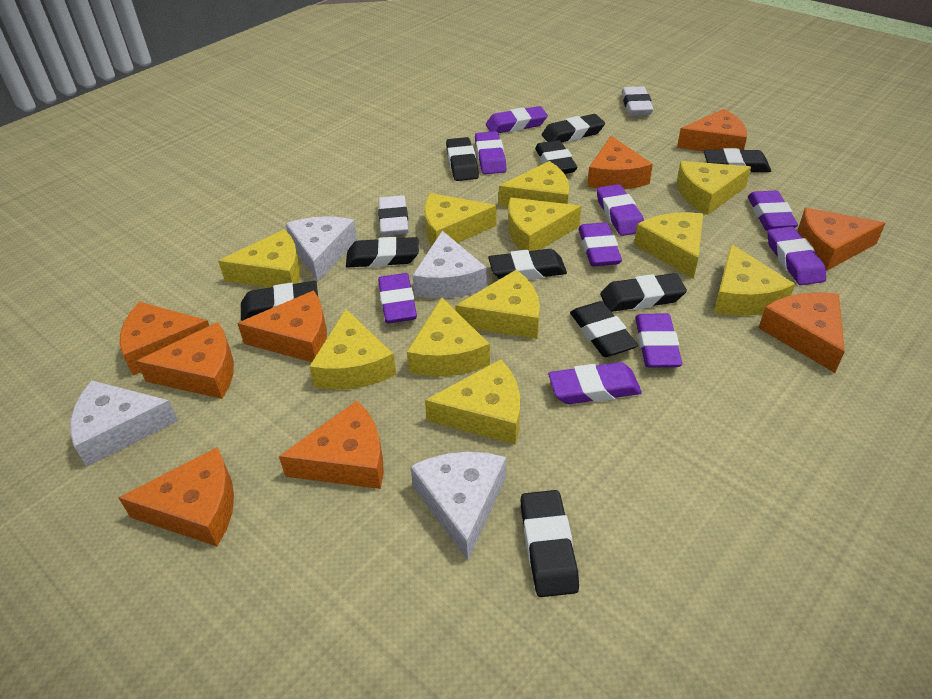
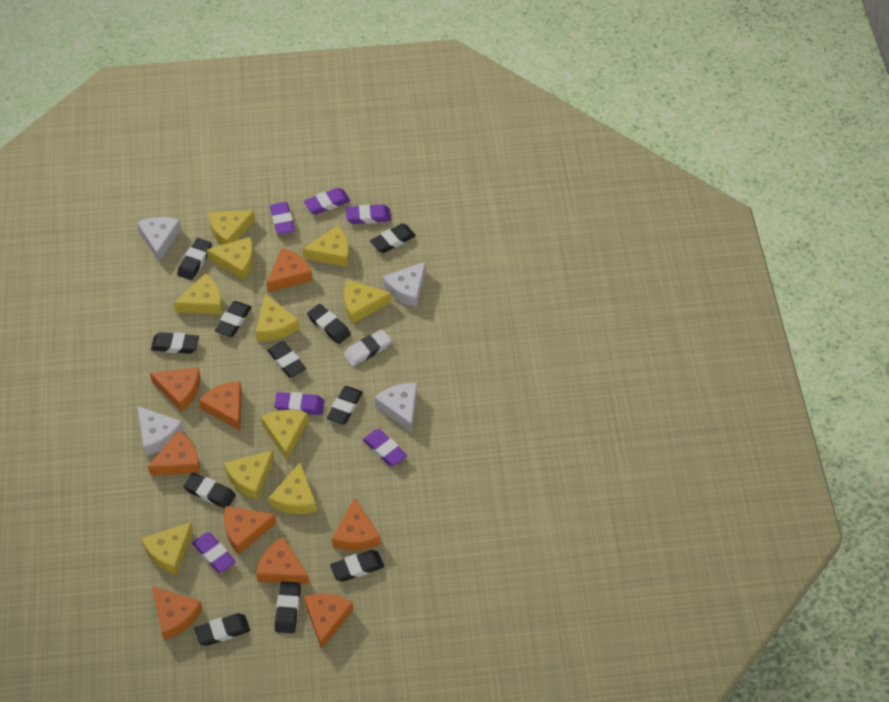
black eraser: [241,281,318,321] [346,237,419,268] [446,137,479,181] [488,249,567,280] [520,490,579,597] [535,140,578,174] [542,114,605,142] [570,301,638,357] [600,273,687,312] [704,148,771,173] = 10 -> [151,332,199,354] [177,238,212,280] [184,473,236,509] [194,613,250,646] [215,301,251,337] [267,341,306,377] [275,581,301,633] [307,304,351,344] [327,386,363,425] [330,550,384,582] [370,224,416,253] = 11
purple eraser: [378,273,417,323] [475,131,506,174] [486,106,548,133] [548,362,642,404] [579,222,622,266] [597,184,644,236] [635,314,682,368] [748,191,798,231] [768,226,826,285] = 9 -> [192,532,236,573] [270,202,295,235] [274,392,325,415] [304,188,350,214] [345,204,391,224] [363,429,407,466] = 6
white eraser: [378,195,409,236] [621,86,653,115] = 2 -> [344,329,392,366] = 1
yellow cheese: [218,229,301,288] [309,309,396,389] [407,298,490,377] [424,193,496,245] [425,359,520,445] [455,270,540,339] [499,161,569,207] [508,198,581,251] [634,212,703,279] [677,161,751,215] [714,244,795,316] = 11 -> [141,522,193,575] [174,273,222,315] [206,237,254,280] [209,210,255,245] [224,450,274,500] [256,294,299,341] [261,410,308,460] [269,463,317,514] [303,225,349,267] [344,280,391,324] = 10

